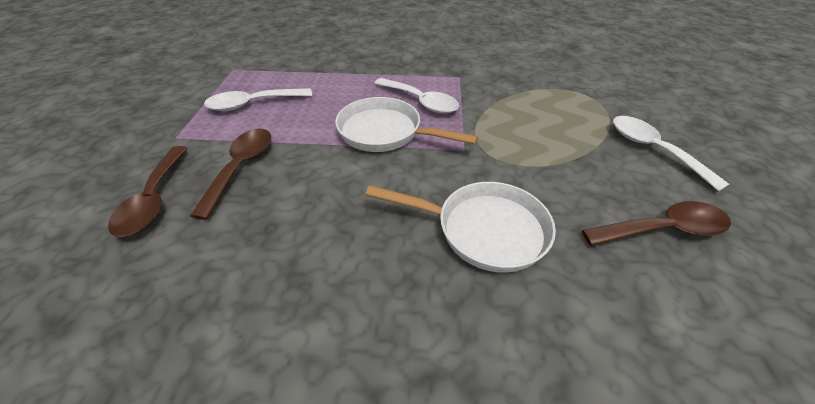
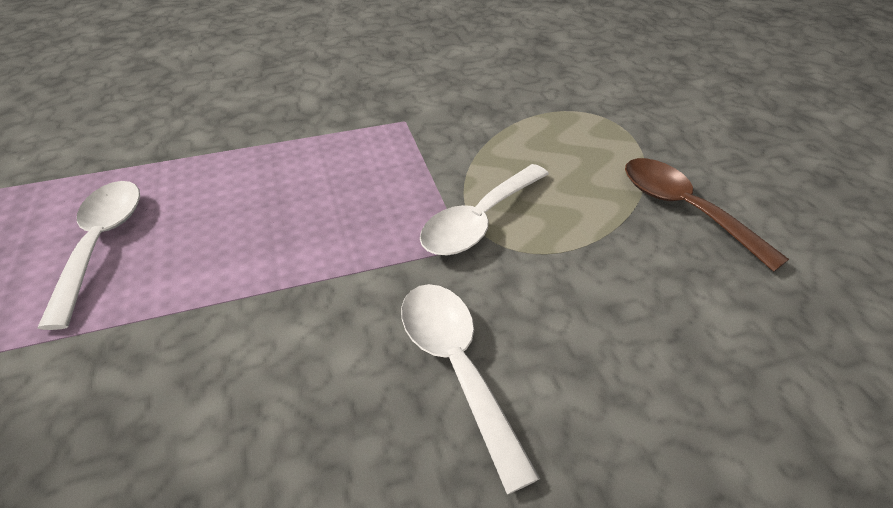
brown spoon: [108,146,188,237] [190,129,271,220] [582,201,731,246] = 3 -> [625,158,789,272] = 1
white pan: [335,97,478,152] [366,182,556,273] = 2 -> none = 0

